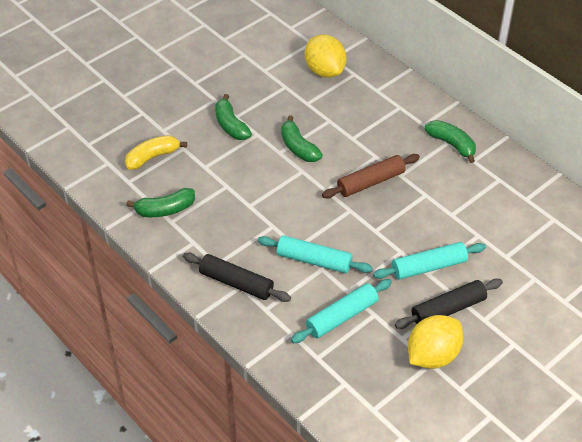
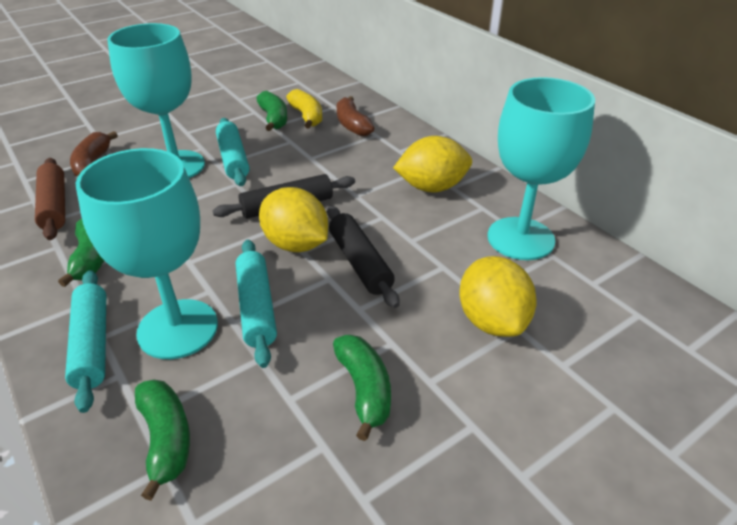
brown banana: none = 0 -> [70,131,118,177] [337,96,374,136] = 2
turquoise goblet: none = 0 -> [75,148,218,359] [107,23,205,178] [487,77,595,260] = 3
yellow lemon: [305,34,347,78] [408,315,463,369] = 2 -> [259,187,328,252] [393,136,472,192] [459,256,537,337] = 3

